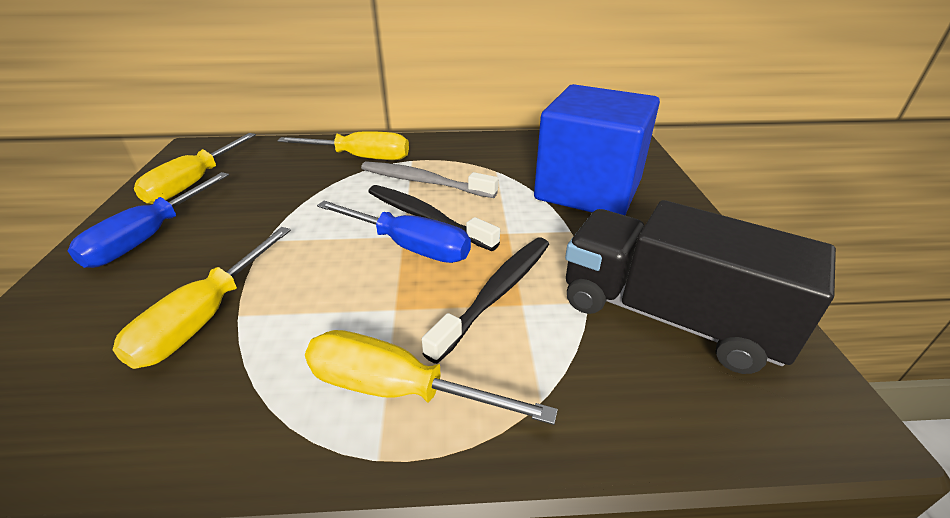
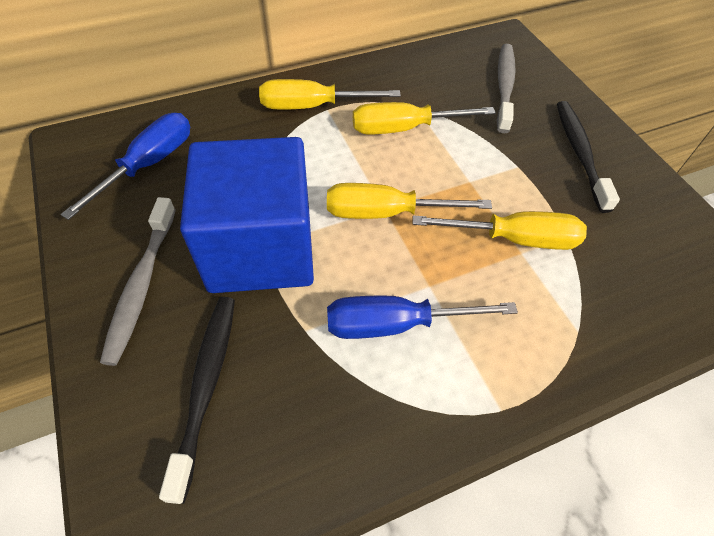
black truck: [565,200,836,374] = 1 -> none = 0
grey toothbrush: [361,162,498,198] = 1 -> [100,197,176,366] [497,44,516,133] = 2

